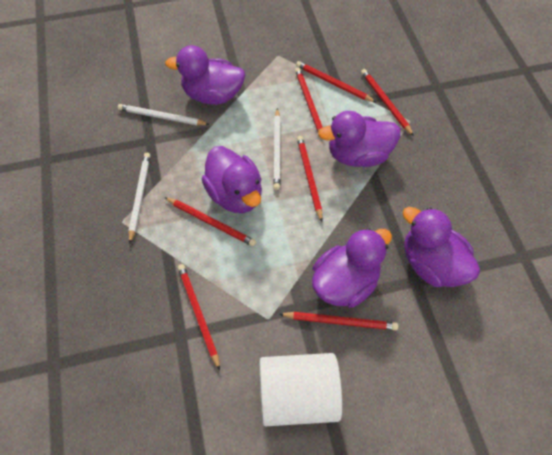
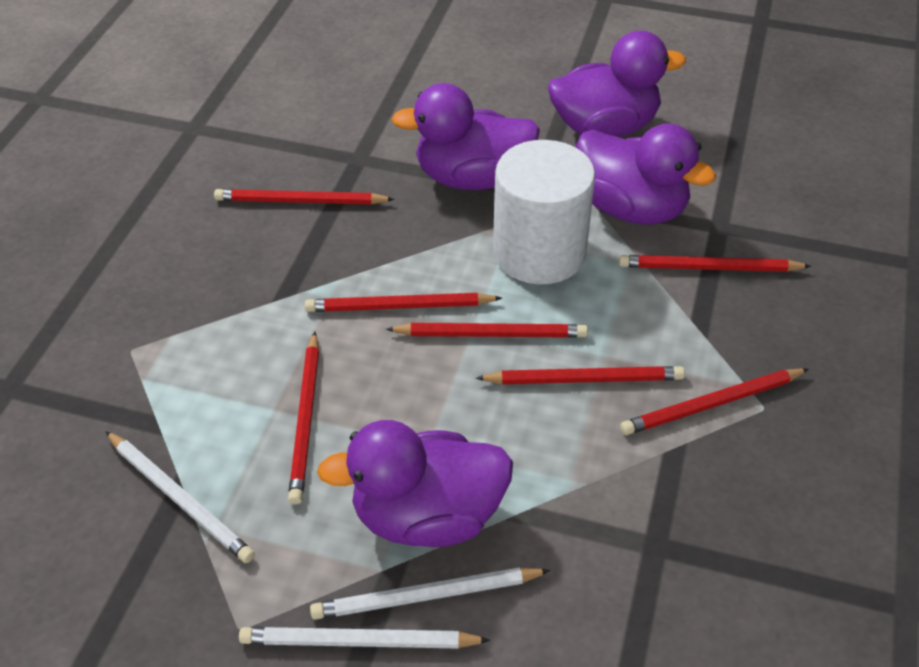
purple duck: [165,45,245,105] [202,146,262,213] [312,228,392,308] [318,111,401,167] [403,207,480,287] = 5 -> [317,420,513,547] [391,83,540,190] [548,31,686,137] [576,123,716,225] = 4

